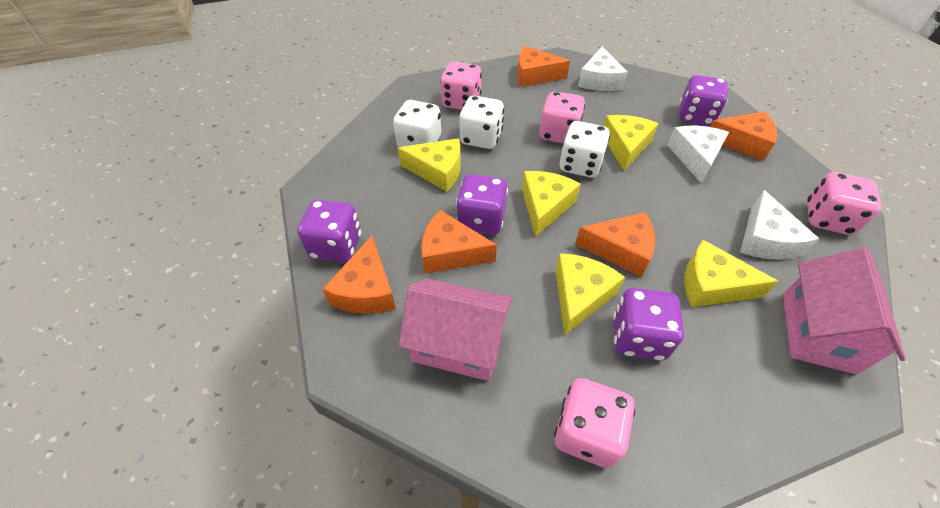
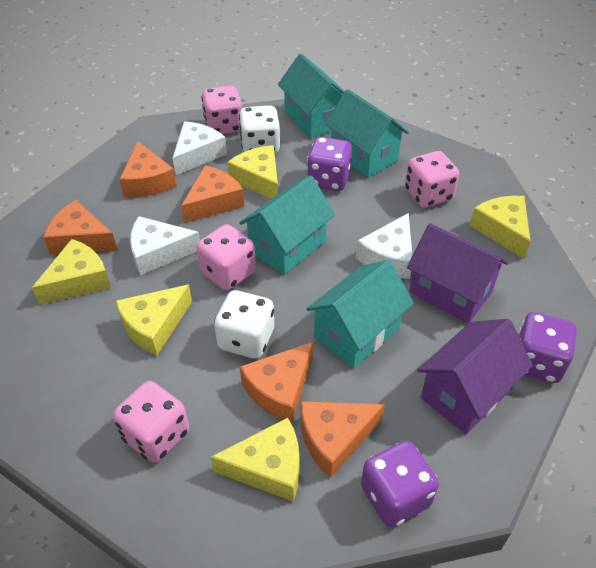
pink house: [398,278,512,381] [783,248,905,375] = 2 -> none = 0
purple dice: [297,200,361,263] [456,174,508,235] [613,288,684,361] [679,75,728,126] = 4 -> [307,137,352,191] [361,441,439,527] [518,312,577,383] = 3
purple house: none = 0 -> [407,223,508,323] [417,319,533,434] = 2
turquoise house: none = 0 -> [239,176,335,275] [278,54,345,138] [306,260,414,368] [325,89,409,178] = 4
white dice: [393,100,441,147] [459,96,504,149] [560,121,610,178] = 3 -> [214,290,274,359] [239,105,280,153] = 2

